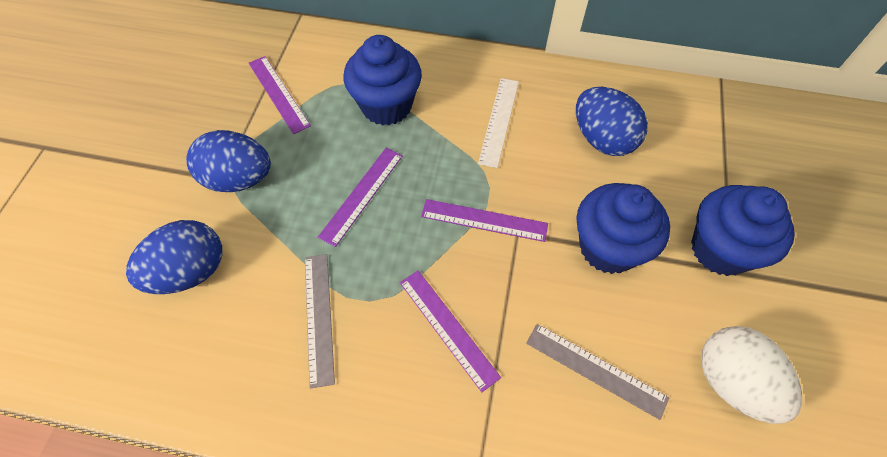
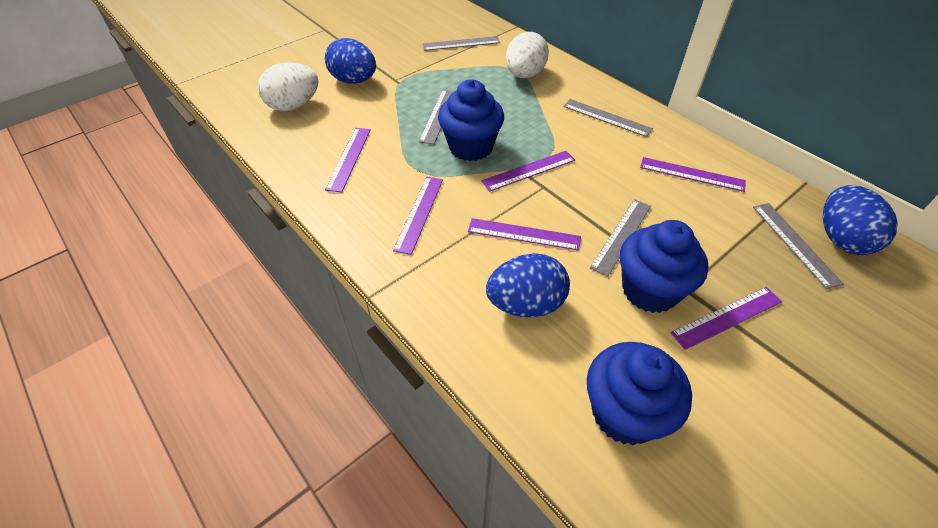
grey ruler: [305,254,335,388] [526,324,669,420] = 2 -> [419,90,454,144] [423,36,500,51] [563,99,653,137] [590,199,651,277] [753,203,844,289] = 5
purple ruler: [249,56,311,134] [318,148,403,247] [400,271,501,392] [421,199,548,242] = 4 -> [325,128,371,192] [393,177,443,255] [468,218,581,251] [481,151,575,192] [640,157,746,192] [671,287,782,350] = 6
white egg: [701,326,802,424] = 1 -> [258,62,318,111] [506,32,549,78] = 2
white ruler: [478,78,519,168] = 1 -> none = 0

